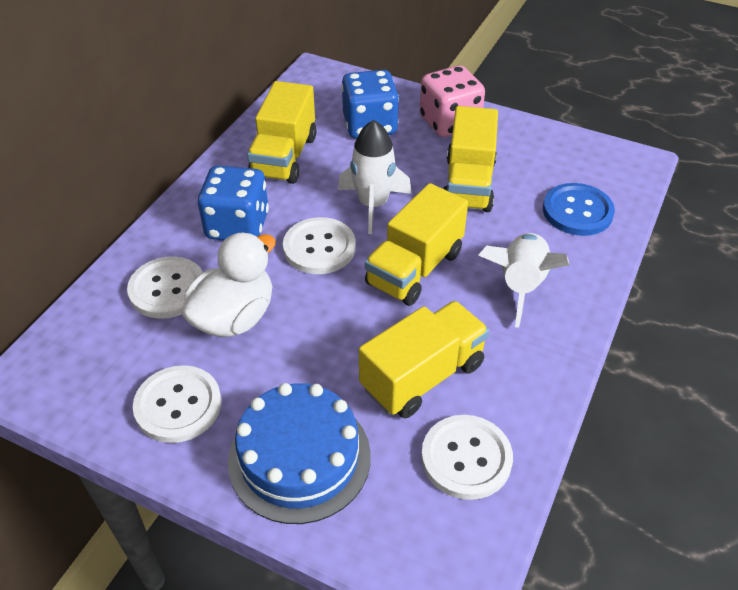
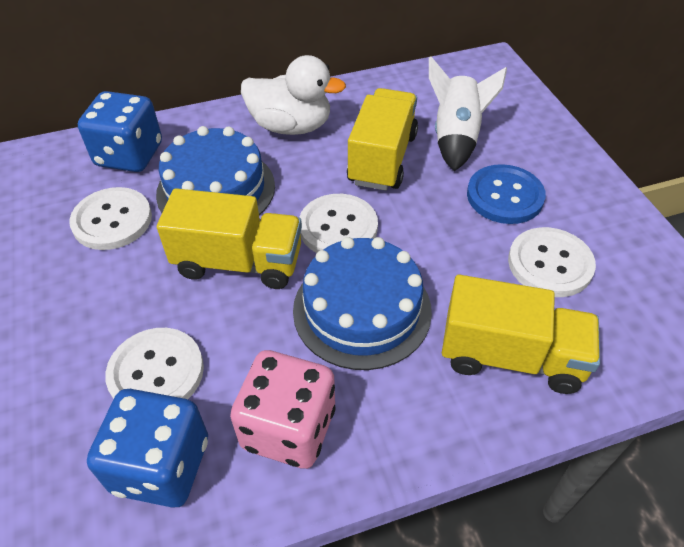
blue cake: [228,383,371,524] = 1 -> [156,126,275,215] [293,237,432,370] = 2
white rocket: [338,120,411,234] [478,233,570,328] = 2 -> [429,56,507,171] = 1
yellow truck: [247,81,316,184] [359,301,489,418] [365,183,468,306] [444,106,498,212] = 4 -> [157,188,302,289] [347,88,418,191] [442,275,600,394] = 3

